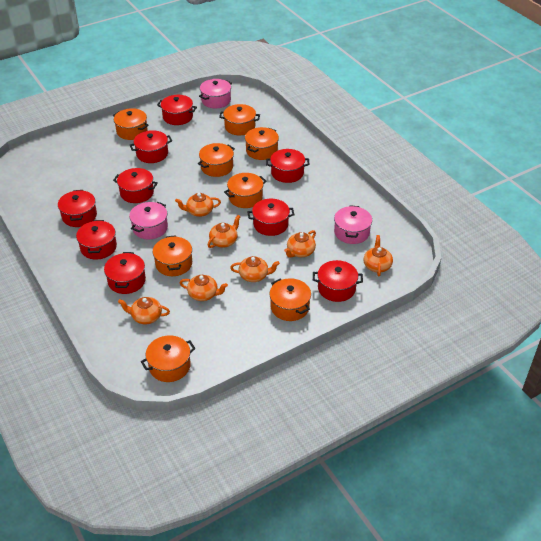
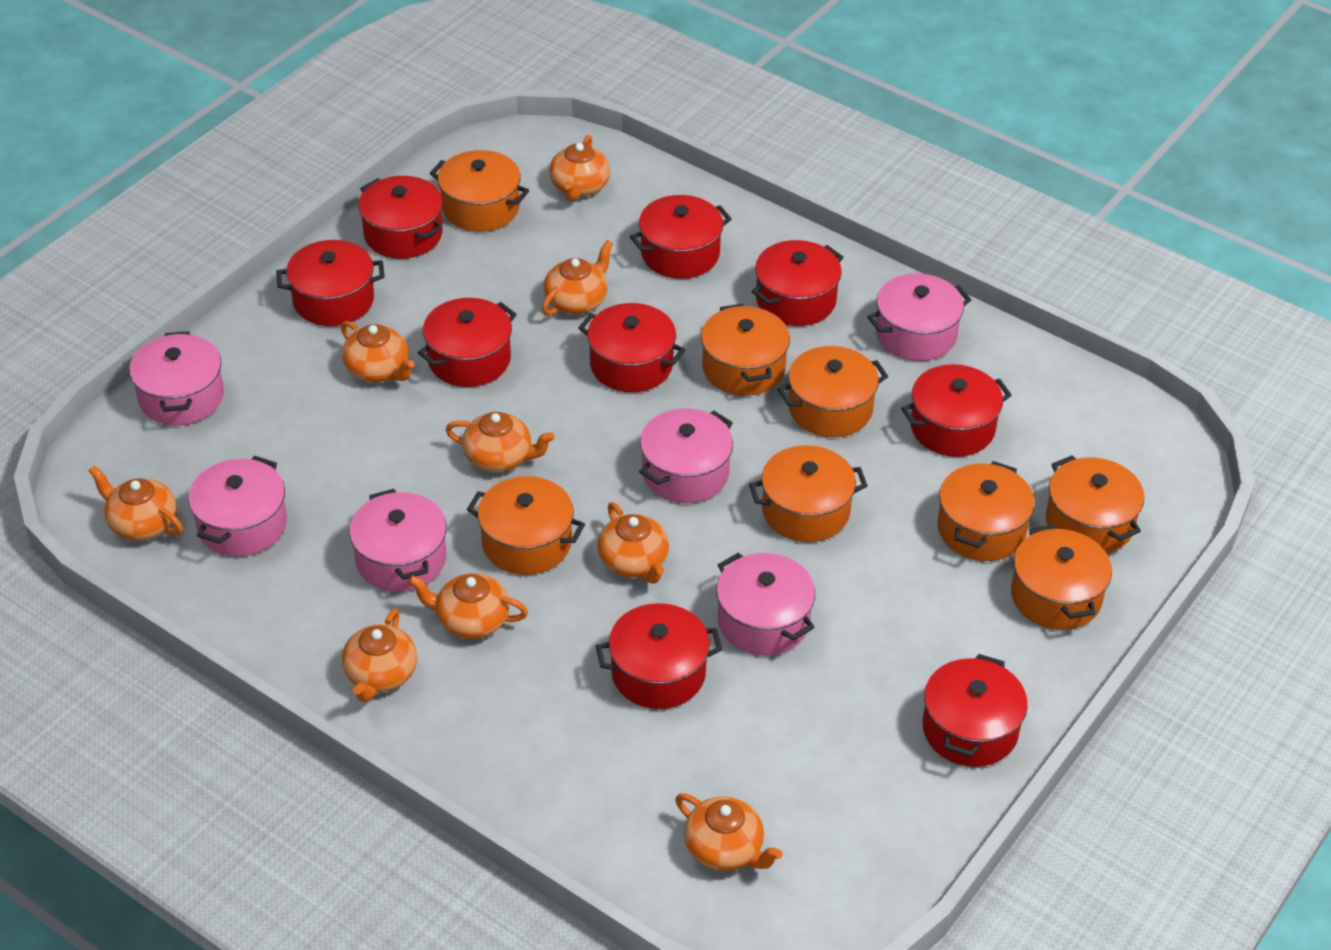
orange teapot: [118,297,170,324] [175,193,221,217] [180,275,228,301] [207,215,241,248] [230,256,280,282] [284,230,316,258] [363,235,393,276] = 7 -> [88,465,183,541] [341,321,415,382] [342,609,417,702] [408,573,528,639] [446,412,555,472] [542,240,613,316] [549,135,610,201] [597,502,669,584] [675,793,782,871] = 9
pink pot: [129,202,168,239] [199,79,232,108] [334,205,372,244] = 3 -> [129,331,224,425] [188,456,287,557] [349,489,447,592] [639,408,733,503] [716,553,815,656] [867,273,971,361] = 6

